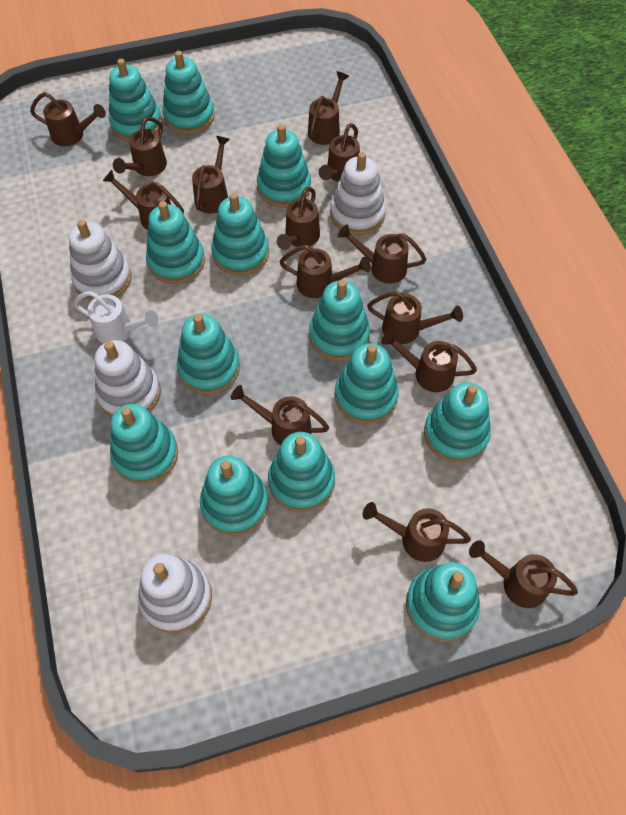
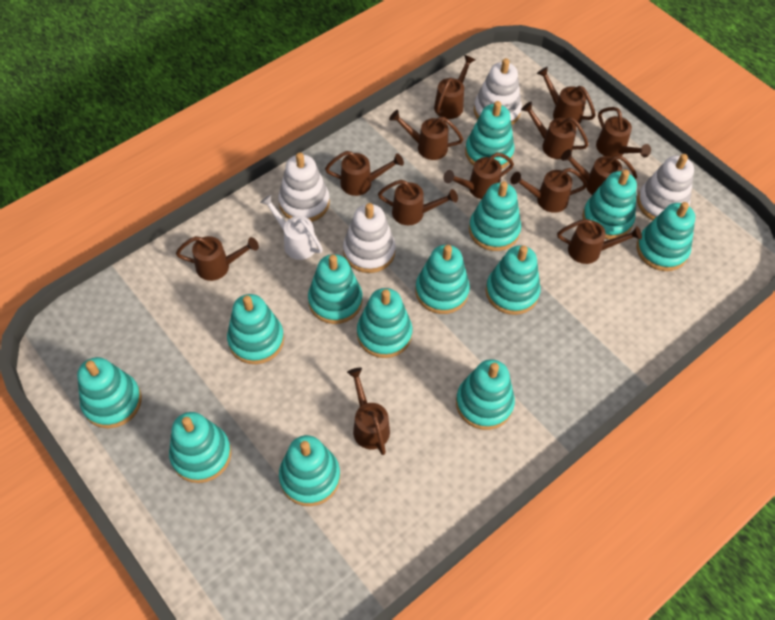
brown watering can: [30,92,106,146] [103,170,184,230] [113,117,167,176] [192,136,230,214] [231,385,329,446] [277,187,320,250] [280,245,371,298] [308,71,349,145] [319,123,360,182] [338,224,426,284] [363,502,471,562] [367,291,463,344] [381,331,477,392] [469,540,578,608] = 14 -> [176,236,259,281] [325,151,404,196] [347,368,390,455] [378,180,458,225] [389,110,463,160] [434,55,475,119] [444,153,514,199] [511,168,587,213] [521,102,589,159] [537,67,595,124] [557,219,642,264] [561,149,637,195] [596,107,651,157] = 13

